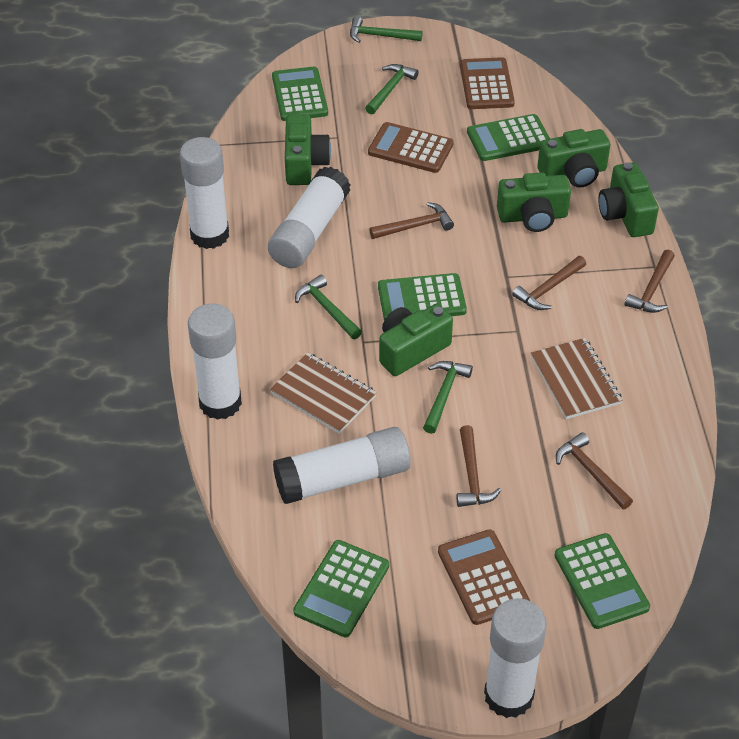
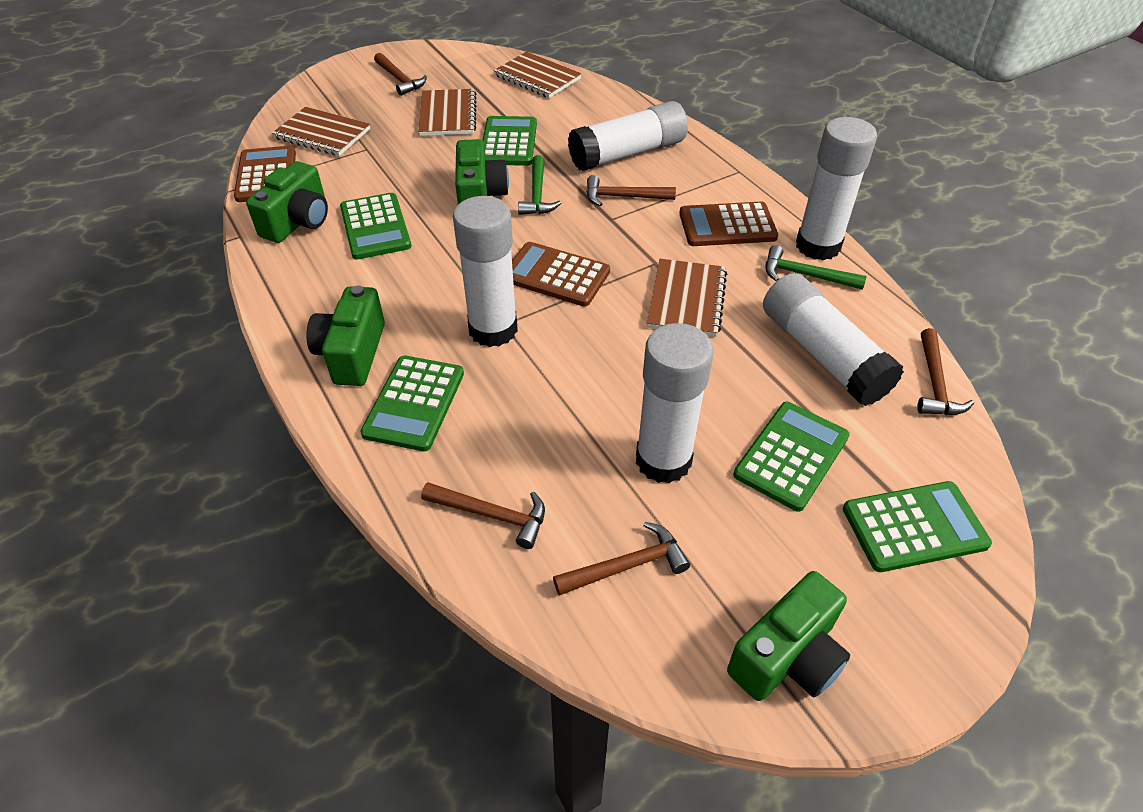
brown notebook: [270,353,377,434] [531,338,622,419] = 2 -> [272,107,370,156] [418,89,476,136] [494,52,582,98] [647,259,727,337] = 4
green camera: [285,114,331,185] [379,304,453,376] [497,172,571,232] [537,129,610,188] [598,162,659,237] = 5 -> [246,161,328,243] [306,285,385,386] [455,139,509,204] [727,571,850,701] = 4
green hammer: [295,275,362,339] [350,17,423,43] [365,64,419,114] [423,361,473,434] = 4 -> [518,155,561,215] [765,245,867,290] = 2

